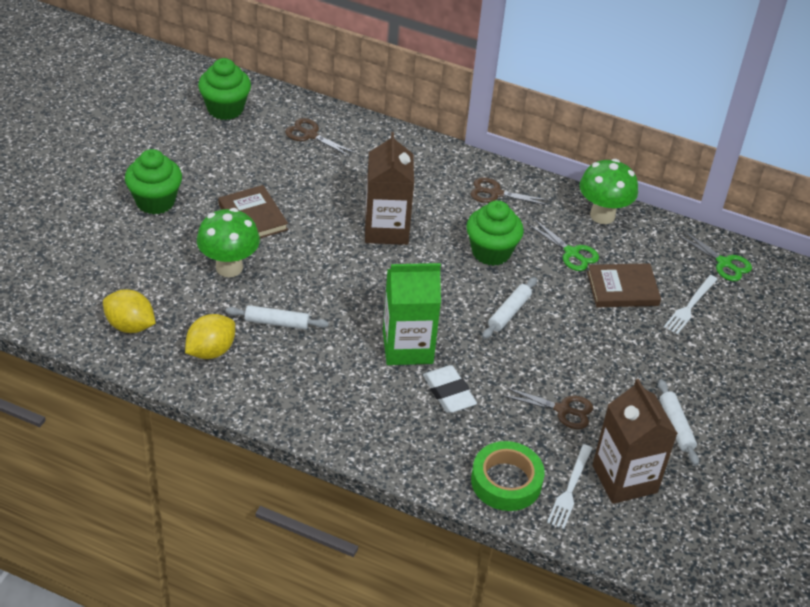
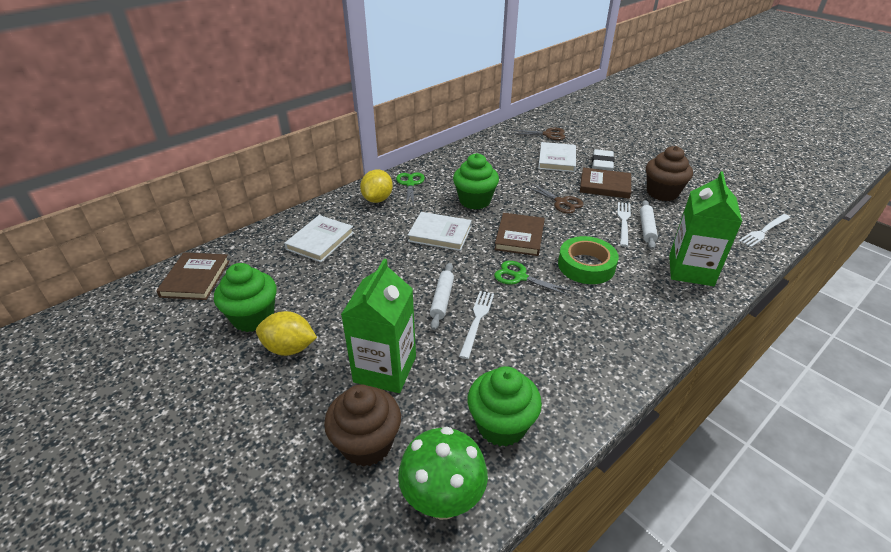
brown book: [218,185,288,238] [587,263,661,307] = 2 -> [156,252,230,300] [494,213,545,256] [580,167,631,199] = 3
brown carton: [365,132,414,245] [592,379,678,504] = 2 -> none = 0
brown cupcake: none = 0 -> [324,384,401,467] [646,146,693,201] = 2
brown scissors: [285,118,355,157] [471,177,550,206] [502,387,593,429] = 3 -> [511,127,565,140] [525,182,584,214] = 2
green carton: [383,263,441,365] = 1 -> [341,259,416,393] [669,171,742,286] = 2
green mushroom: [197,208,260,277] [579,159,638,224] = 2 -> [398,427,488,520] = 1
white book: none = 0 -> [284,215,354,262] [408,212,472,251] [538,142,576,172] = 3
white fork: [547,444,593,529] [664,275,718,335] = 2 -> [459,291,494,359] [617,202,631,247] [739,214,790,247] = 3
white rolling pin: [225,305,329,330] [482,277,537,339] [658,379,699,466] = 3 -> [430,263,454,330] [640,200,658,250] = 2

